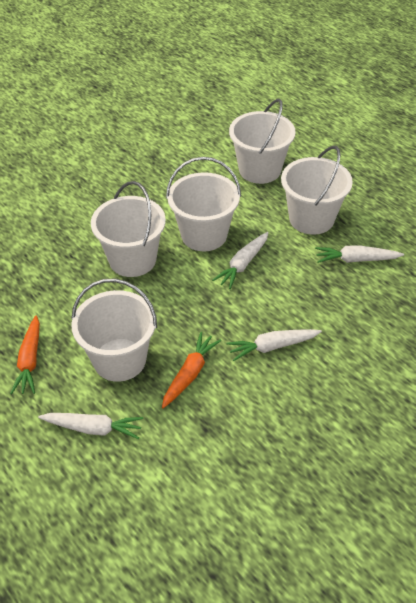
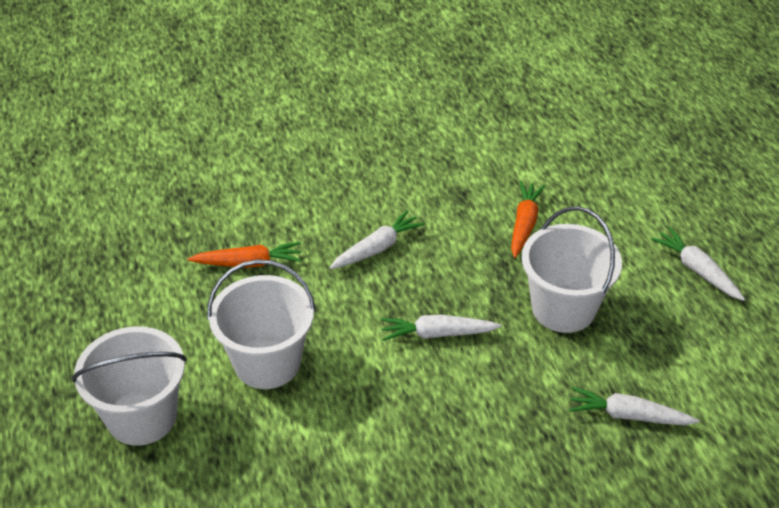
white bucket: [71,279,157,382] [91,181,166,277] [166,157,241,251] [229,99,296,184] [281,146,353,235] = 5 -> [72,326,187,446] [207,259,316,389] [522,206,622,333] = 3

